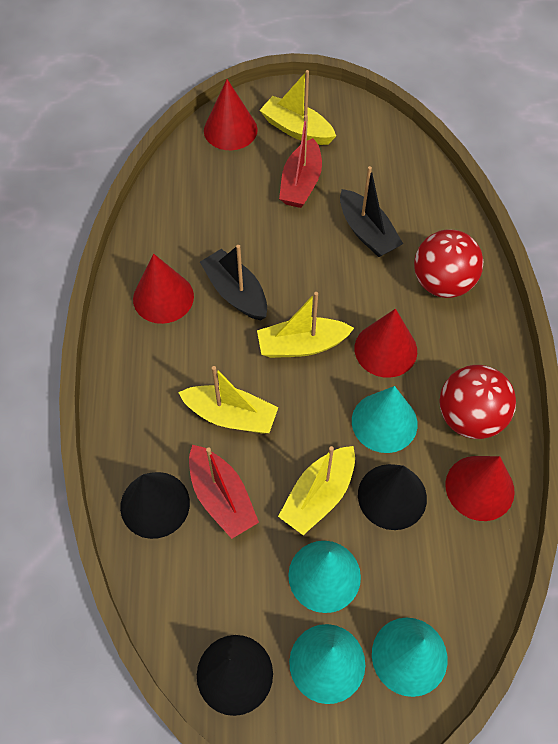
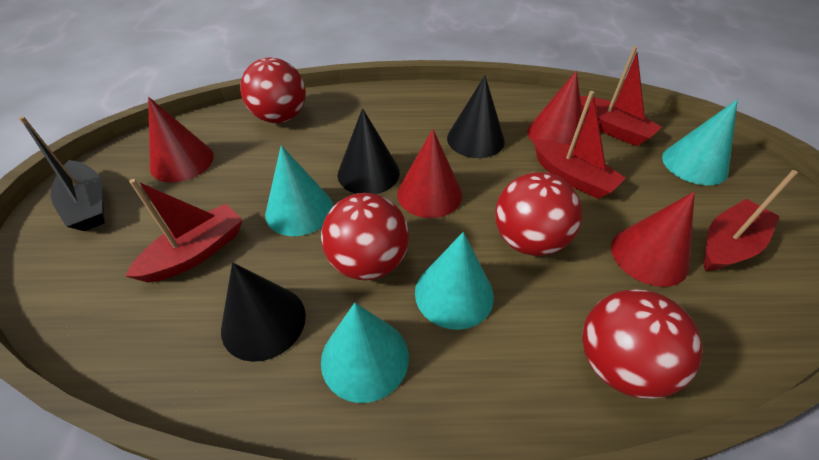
black boat: [200,245,267,320] [340,166,403,257] = 2 -> [19,116,105,231] = 1
red ball: [414,229,483,298] [439,365,516,439] = 2 -> [240,58,306,123] [321,193,409,280] [495,172,582,256] [582,289,703,399] = 4
red boat: [189,445,259,539] [279,115,322,208] = 2 -> [125,179,243,283] [533,91,626,199] [580,46,662,146] [703,170,798,271] = 4
yellow boat: [178,366,278,433] [257,292,354,358] [260,70,336,145] [278,446,355,535] = 4 -> none = 0

